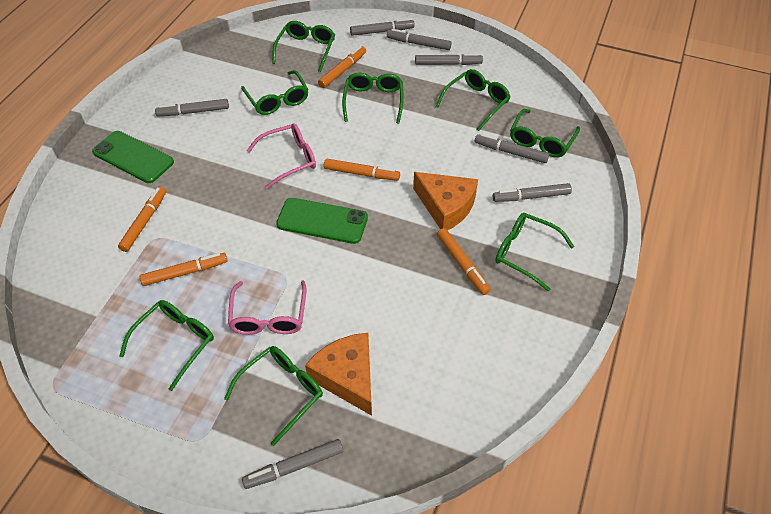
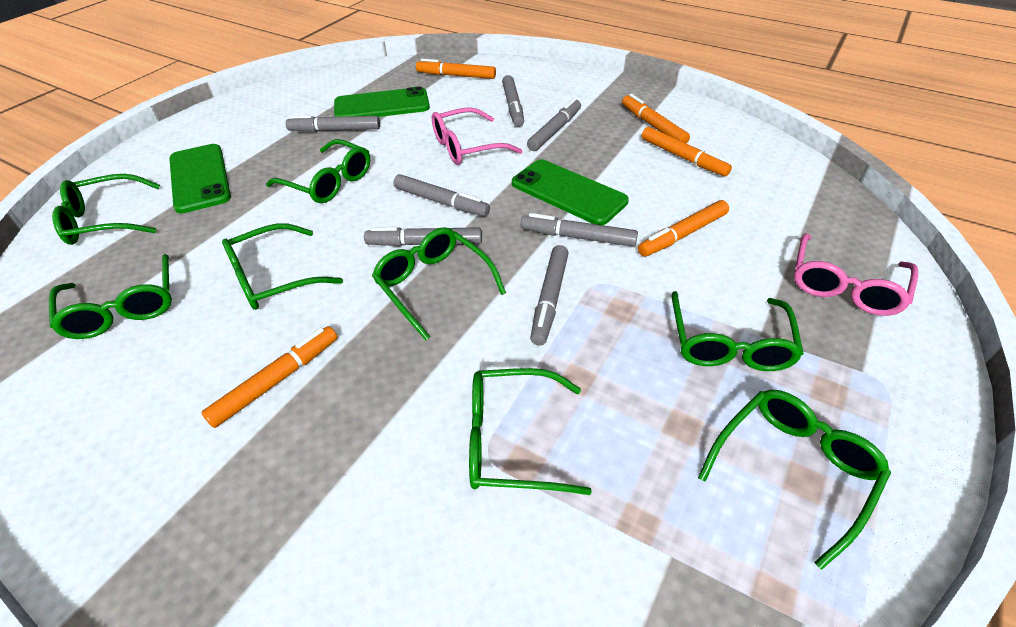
green phone: [92,131,174,183] [276,198,368,244] = 2 -> [169,144,231,213] [334,86,430,117] [512,159,629,225] = 3
orange cheese: [305,333,372,416] [413,172,478,230] = 2 -> none = 0

